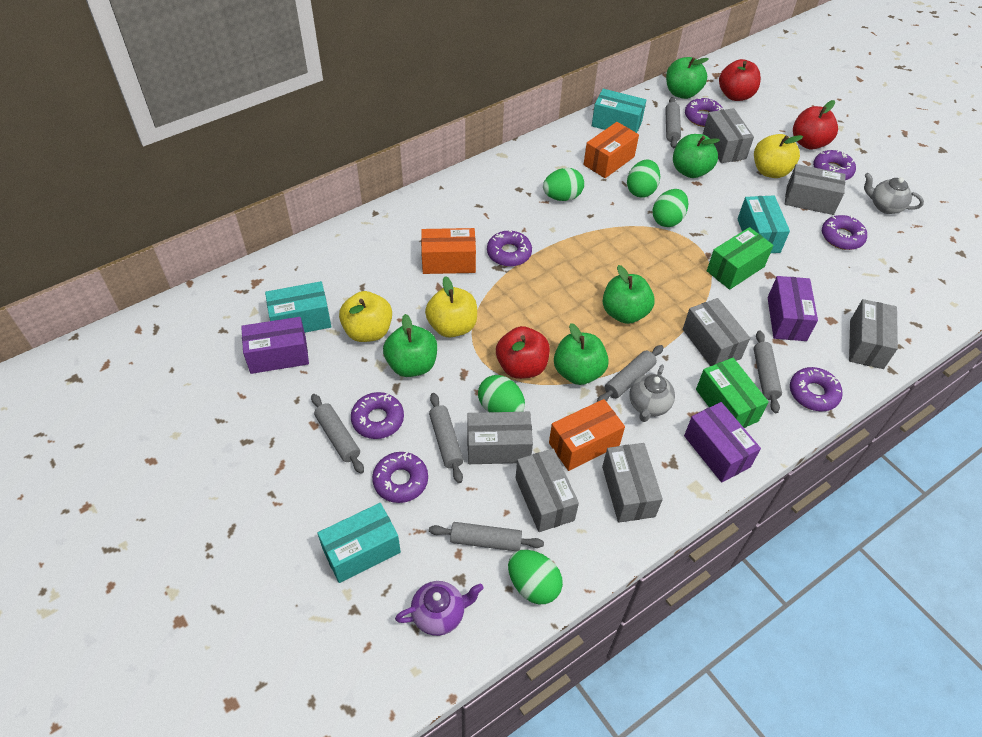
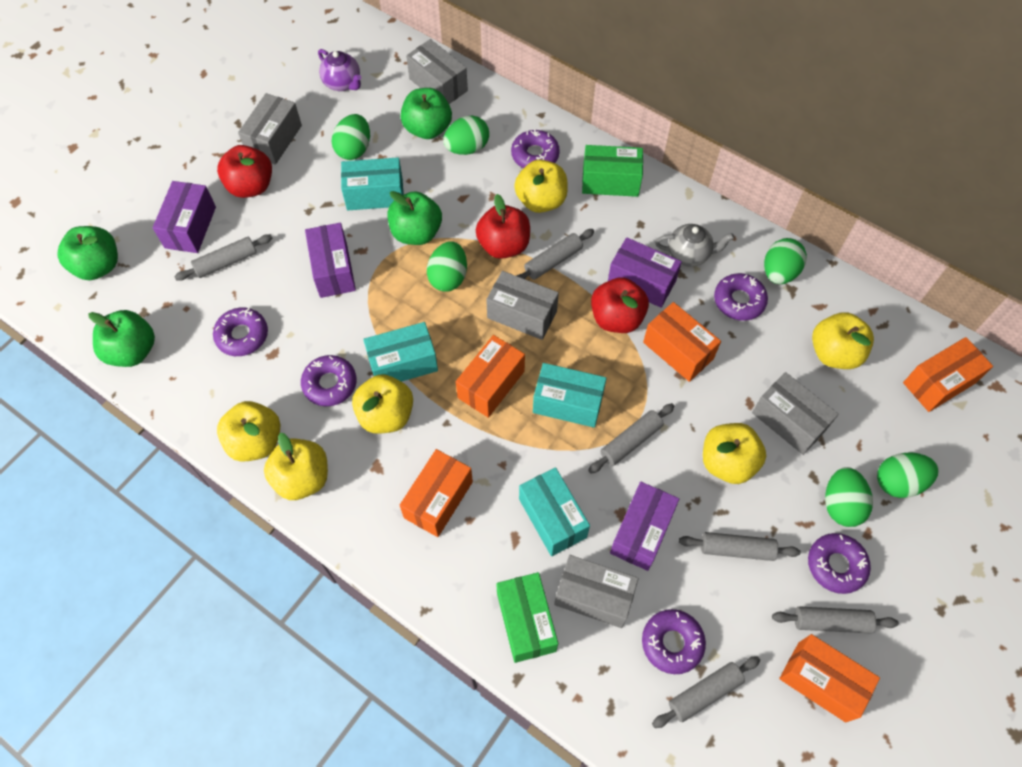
green apple: [383,314,437,377] [554,323,609,385] [603,265,655,324] [666,57,709,99] [673,134,720,178] = 5 -> [58,226,118,280] [88,310,155,367] [388,191,442,245] [401,88,452,139] = 4
green egg: [478,375,525,412] [508,550,563,604] [543,168,584,201] [627,160,660,198] [653,189,688,227] = 5 -> [332,114,370,160] [427,242,467,292] [443,116,489,155] [764,238,807,284] [825,467,873,527] [877,452,939,498] = 6
grey box: [467,412,533,464] [515,448,579,532] [602,443,663,523] [683,298,750,366] [703,108,754,163] [785,164,846,215] [849,299,898,369] = 7 -> [238,93,302,165] [406,39,468,104] [486,271,559,340] [554,555,638,628] [752,372,839,455] = 5
grey teapot: [629,365,675,422] [864,173,924,214] = 2 -> [655,224,734,267] = 1
orange box: [421,228,476,274] [549,399,625,471] [584,122,639,178] = 3 -> [400,449,473,537] [456,335,525,418] [643,302,721,382] [779,634,880,722] [903,337,993,412] = 5
purple box: [241,317,309,374] [684,402,761,483] [768,276,818,341] = 3 -> [153,181,216,253] [305,223,356,298] [608,237,682,308] [610,482,679,571] = 4
purple donut: [351,392,404,439] [372,452,428,503] [487,230,532,267] [685,98,724,127] [790,367,843,412] [813,150,856,180] [822,215,867,250] = 7 -> [213,308,268,356] [301,355,357,406] [511,130,560,168] [642,609,706,674] [714,273,768,321] [808,533,871,594] = 6
yellow apple: [339,291,392,342] [425,276,477,337] [754,134,803,178] = 3 -> [217,401,280,462] [264,432,328,500] [352,374,413,434] [514,160,568,213] [703,423,766,484] [812,312,874,369] = 6

